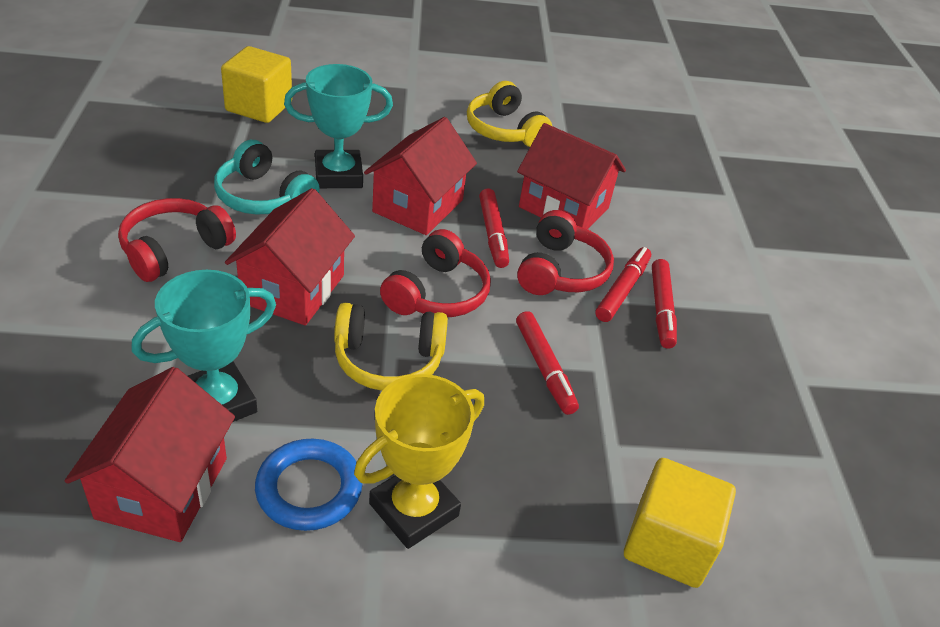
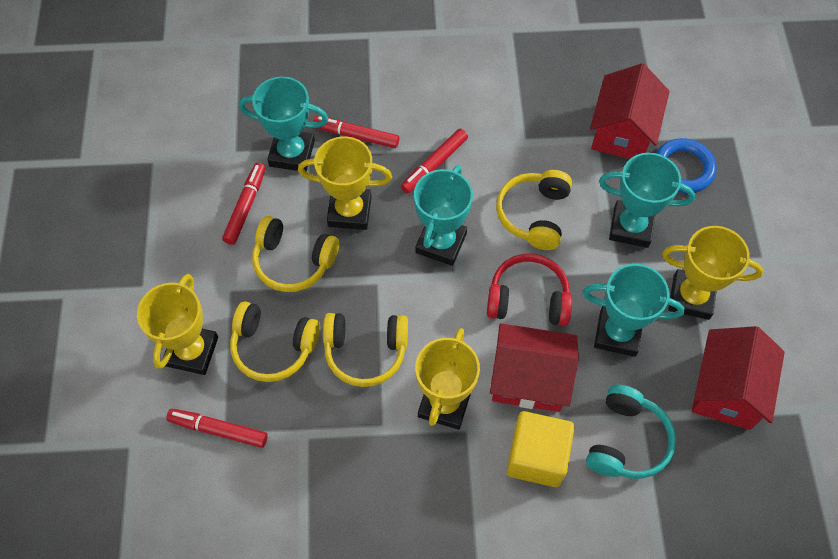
red headphones: [118,198,236,282] [380,229,491,317] [517,210,614,295] = 3 -> [487,254,572,326] = 1
red house: [65,367,235,542] [225,188,355,326] [364,117,477,235] [517,123,626,229] = 4 -> [490,323,579,412] [590,63,670,159] [692,326,785,430] = 3
turquoise trophy: [131,270,276,422] [284,64,393,188] = 2 -> [239,76,328,171] [414,165,473,266] [583,264,685,357] [599,153,695,248] = 4
yellow cube: [221,46,292,123] [624,458,736,588] = 2 -> [506,411,575,487] = 1
yellow headphones: [334,303,448,391] [467,81,552,147] = 2 -> [230,301,320,382] [252,216,339,292] [323,313,408,387] [496,170,572,250] = 4
yellow trophy: [354,374,484,549] = 1 -> [137,274,218,375] [298,136,392,230] [415,328,480,430] [662,226,763,320] = 4

